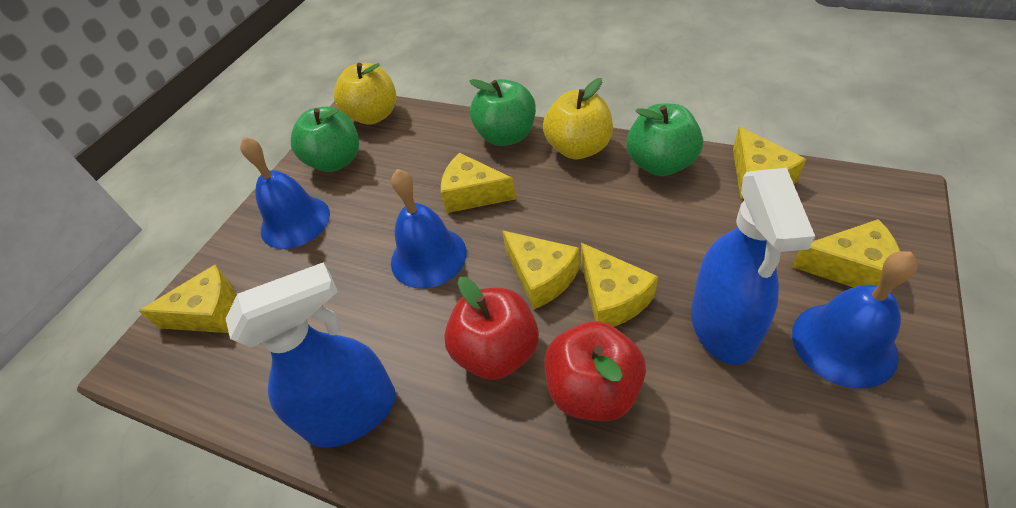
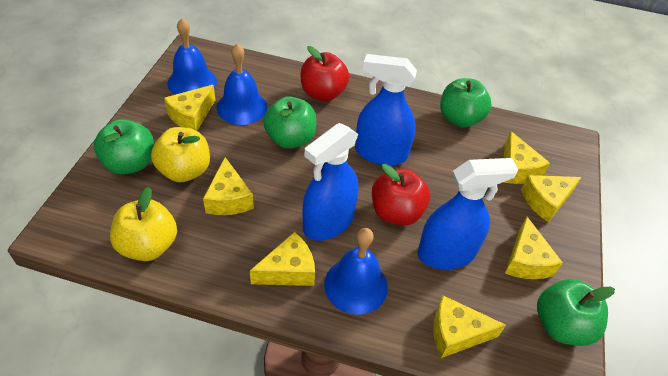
blue spray bottle: [225,262,396,448] [691,168,815,365] = 2 -> [302,123,358,241] [355,54,417,166] [417,158,518,269] = 3
green apple: [291,107,359,172] [470,79,536,146] [626,103,703,176] = 3 -> [94,119,154,175] [263,96,317,149] [440,78,492,128] [537,279,615,346] = 4
yellow cheese: [139,265,236,333] [441,153,516,213] [502,230,580,310] [581,243,658,327] [733,127,806,199] [792,219,900,287] = 6 -> [164,85,215,131] [203,157,254,215] [250,232,315,286] [433,295,506,358] [504,131,550,184] [505,217,563,279] [521,175,582,222] = 7

